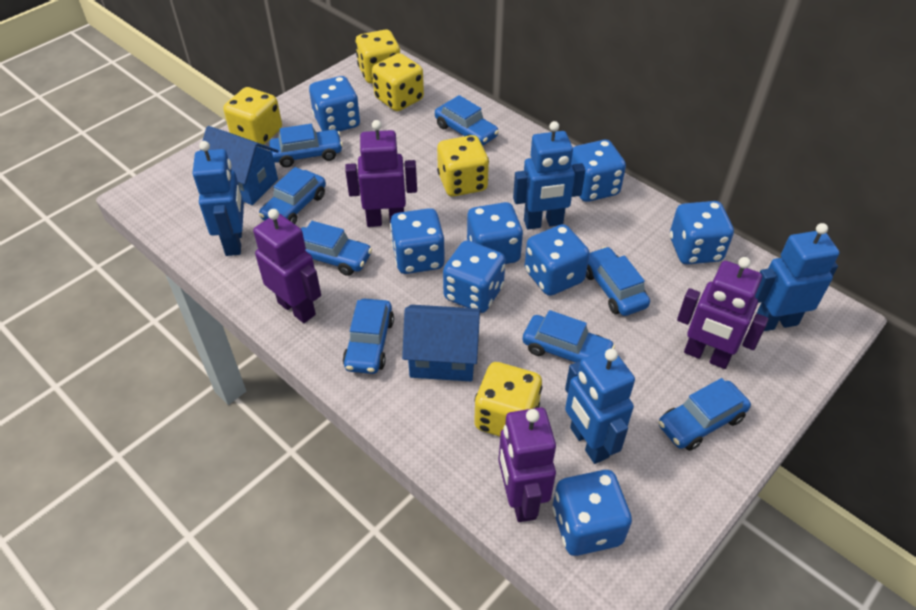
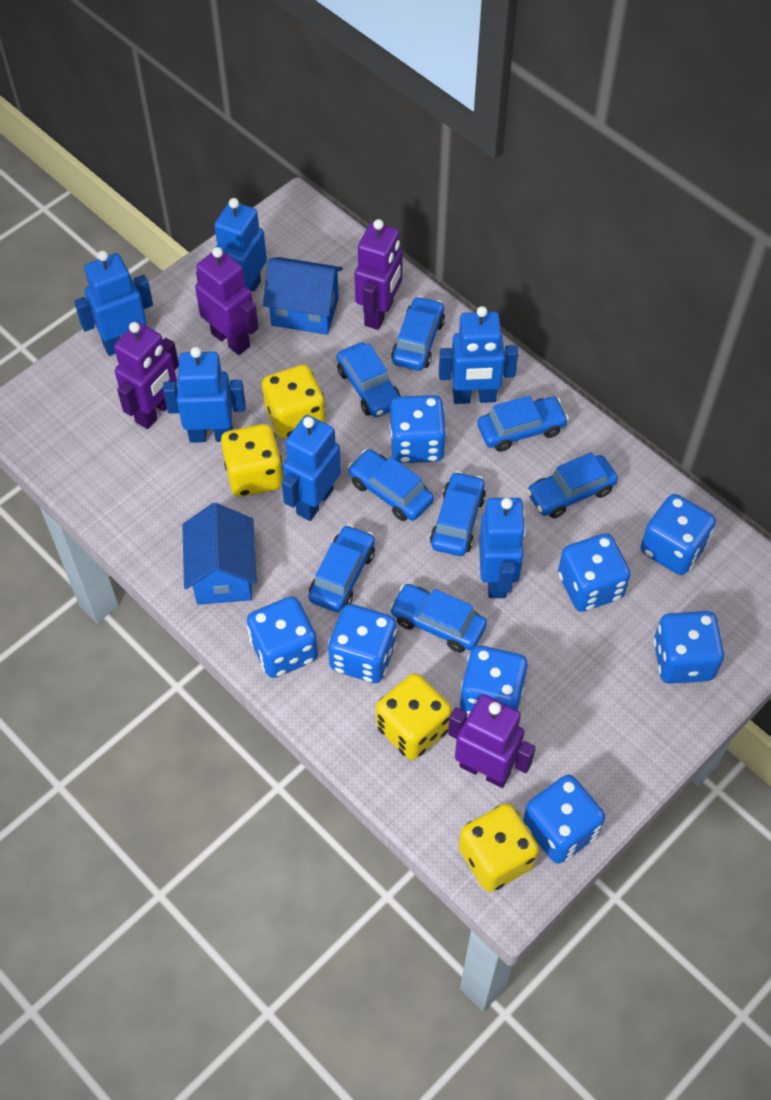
blue robot: [193,141,244,256] [513,121,585,229] [565,348,635,464] [755,223,840,331] = 4 -> [74,250,153,356] [163,347,246,443] [214,198,267,292] [282,415,341,521] [439,306,518,404] [479,498,526,598] = 6
yellow dice: [223,87,282,147] [355,29,400,84] [372,53,424,111] [437,135,489,197] [474,362,542,437] = 5 -> [221,424,284,497] [262,364,326,439] [376,673,452,760] [459,803,539,892] = 4

